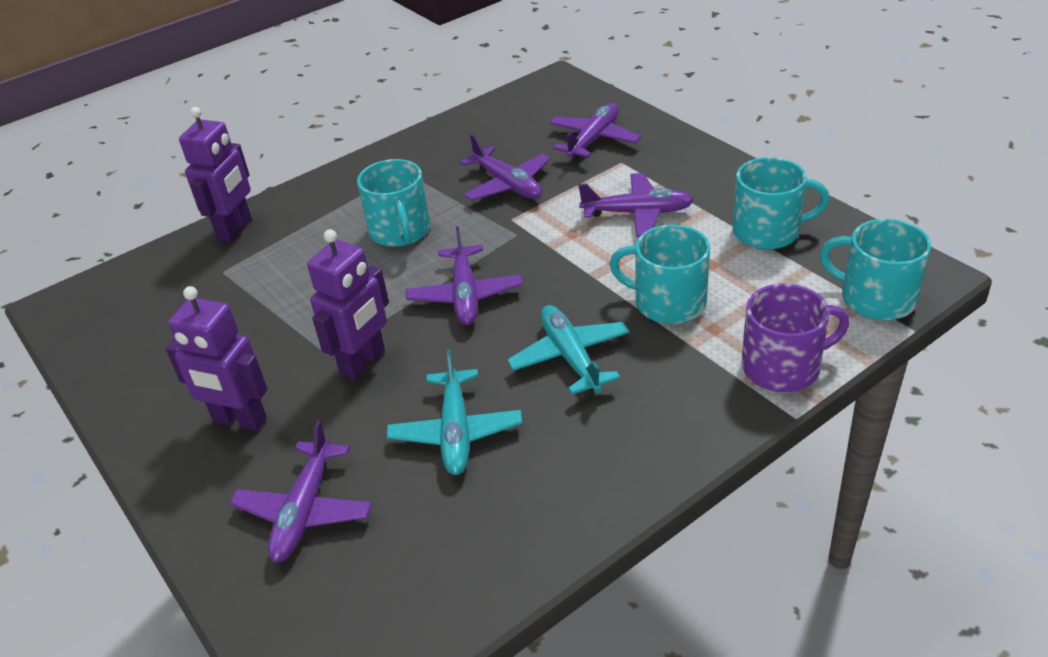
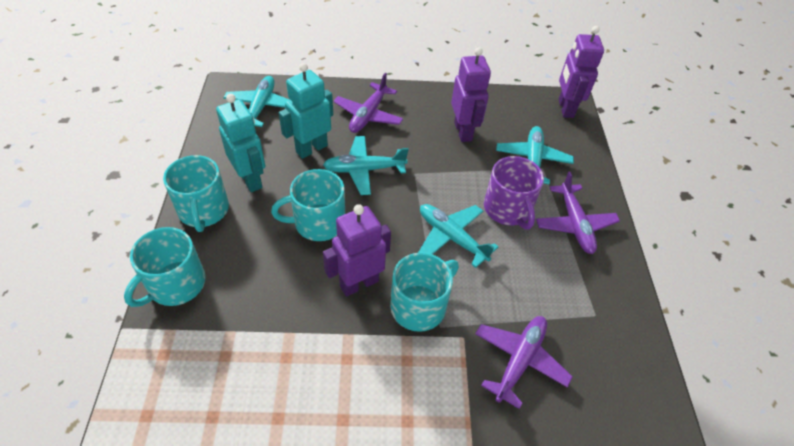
purple plane: [230,420,372,562] [406,226,523,325] [460,134,551,201] [549,103,641,159] [579,173,694,237] = 5 -> [334,73,403,133] [475,316,573,409] [536,171,620,254] = 3
turquoise plane: [387,349,522,475] [507,305,630,395] = 2 -> [223,76,290,127] [323,136,409,195] [418,204,499,268] [496,126,574,185] = 4
turquoise robot: none = 0 -> [216,94,265,192] [279,63,333,159] = 2

